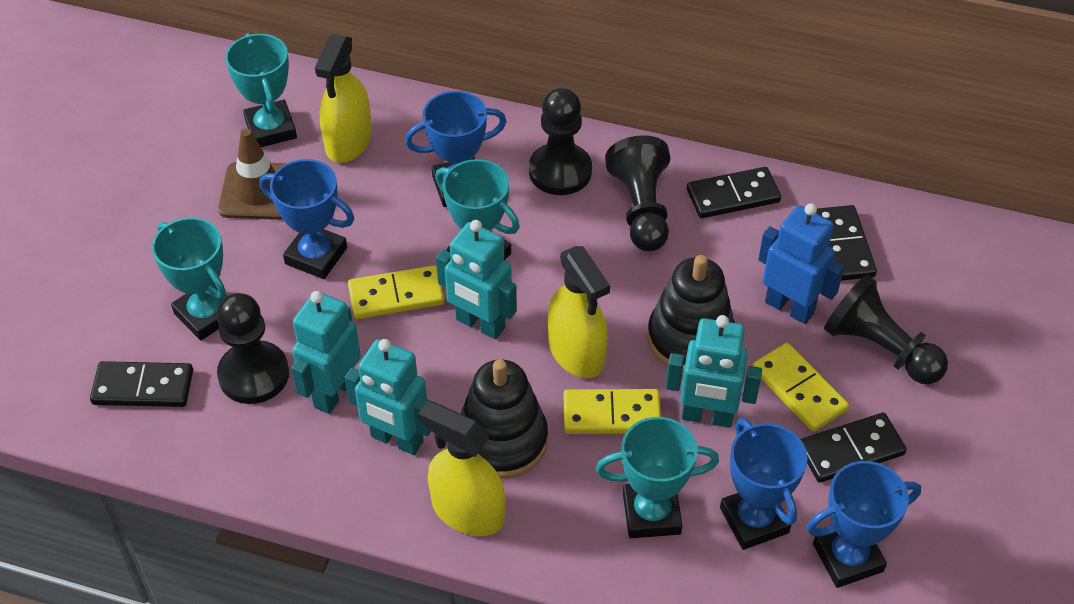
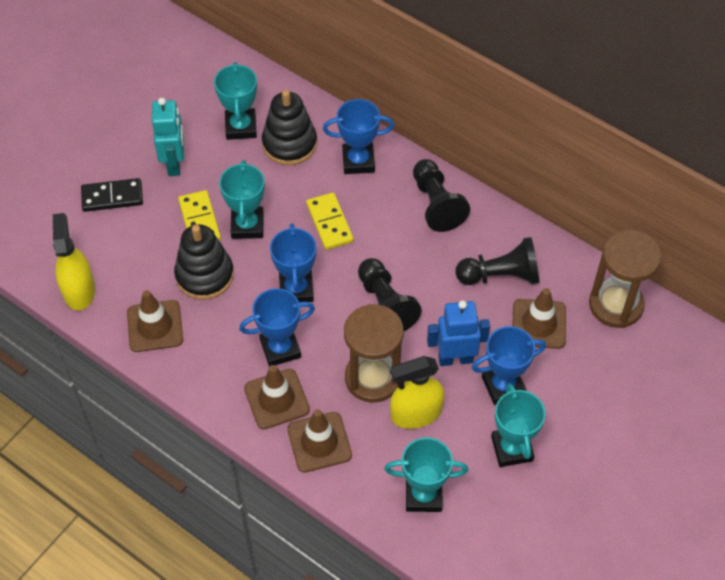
black domino: [90,361,193,407] [687,167,781,218] [800,413,907,483] [816,205,877,281] = 4 -> [81,178,143,212] = 1
black pawn: [216,293,289,404] [529,88,592,195] [605,135,670,251] [824,275,948,384] = 4 -> [358,258,421,331] [413,159,470,232] [456,237,539,285] = 3
brown hourglass: none = 0 -> [344,304,404,403] [589,230,661,328] = 2
brown traffic cone: [218,129,287,220] = 1 -> [127,290,183,352] [244,365,310,429] [287,409,352,472] [512,288,566,349] = 4
turquoise robot: [291,291,361,414] [345,339,431,455] [436,220,517,339] [666,315,762,428] = 4 -> [152,98,184,176] = 1
yellow domino: [348,265,444,319] [564,389,661,434] [753,343,849,432] = 3 -> [178,190,221,241] [306,193,354,250] = 2
yellow spray bottle: [315,34,372,163] [418,401,506,536] [548,246,610,378] = 3 -> [53,213,95,310] [390,356,445,429] = 2

